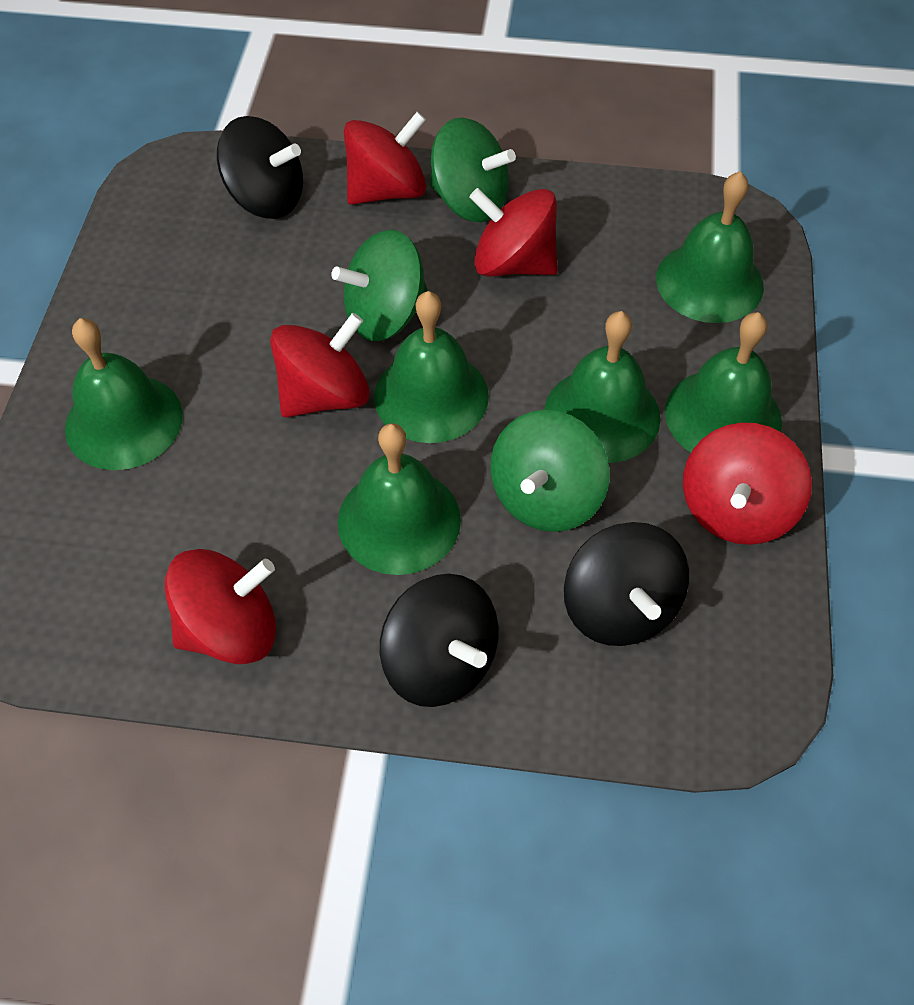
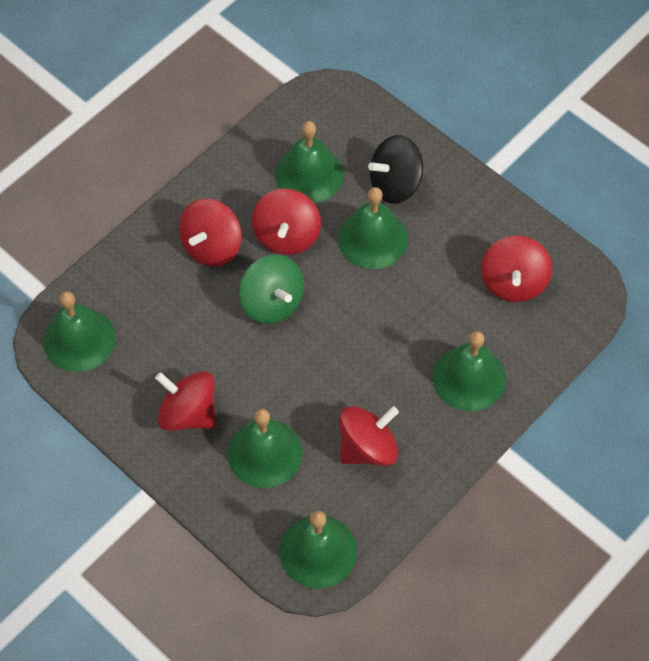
black spinning top: [217,116,303,219] [380,574,499,707] [564,522,689,646] = 3 -> [368,135,423,204] = 1
green spinning top: [331,230,428,341] [430,118,516,222] [491,410,610,532] = 3 -> [239,255,304,324] = 1

